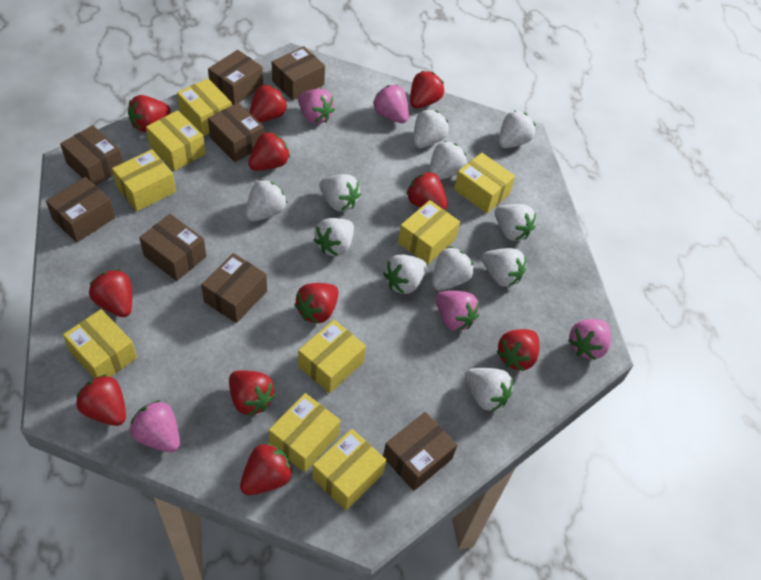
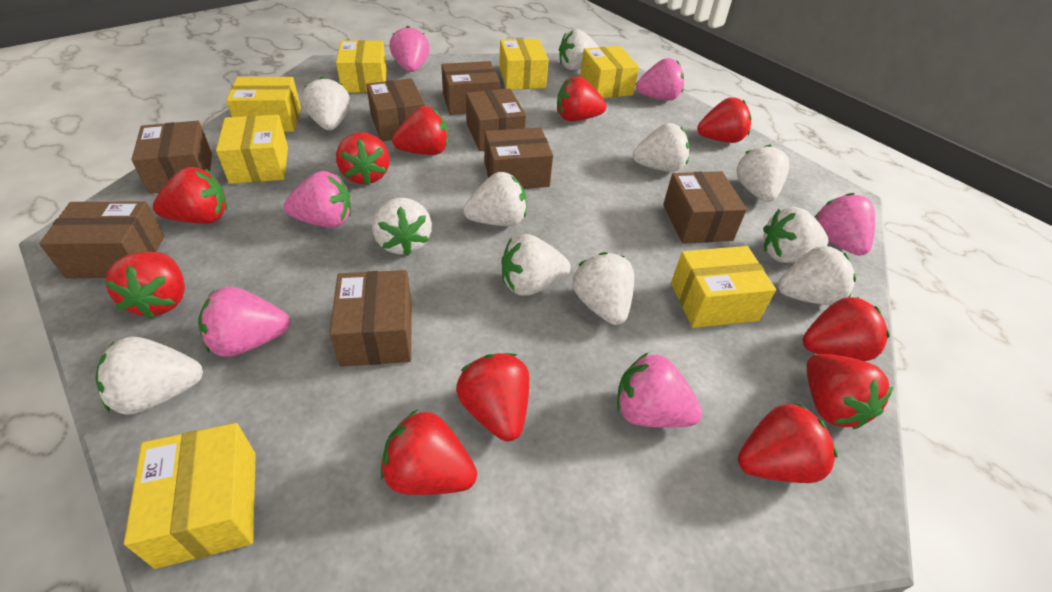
pink strawberry: [130,400,180,452] [298,89,335,124] [373,85,409,123] [436,291,479,331] [568,319,611,360] = 5 -> [198,287,290,357] [284,171,351,228] [390,26,430,72] [617,353,702,428] [636,58,684,101] [814,193,875,256] = 6
yellow box: [63,309,137,379] [112,149,176,211] [146,110,205,171] [177,78,232,136] [269,393,341,473] [298,320,366,393] [312,429,386,510] [398,200,460,265] [454,153,515,213] = 9 -> [124,423,256,569] [216,115,288,184] [226,77,301,132] [336,40,387,93] [499,39,549,89] [580,46,639,98] [671,246,776,328] = 7

